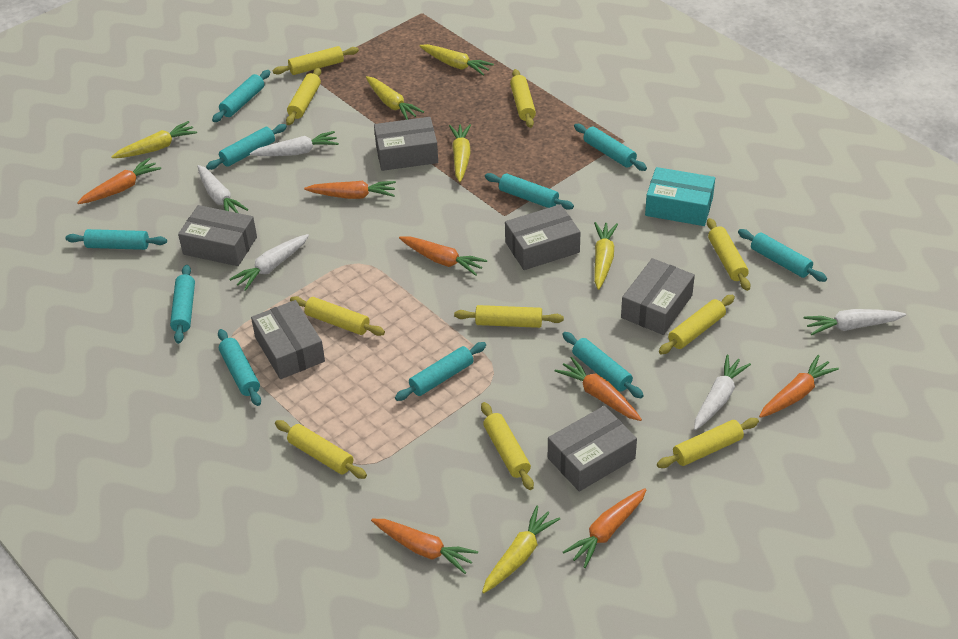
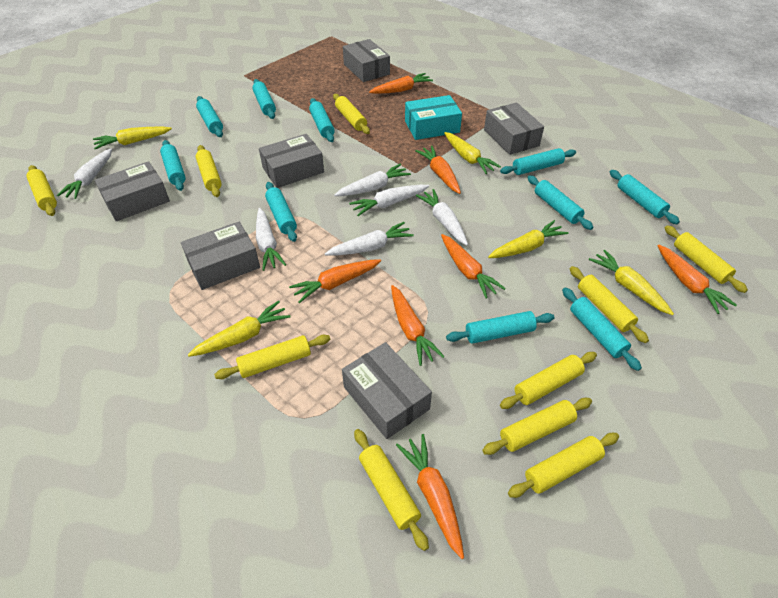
white carrot: [198,165,248,213] [229,234,309,291] [250,131,339,156] [694,355,751,430] [804,309,906,335] = 5 -> [57,149,112,199] [256,208,286,271] [325,222,414,256] [334,164,411,196] [349,185,429,216] [416,189,468,245] = 6
yellow carrot: [111,121,197,158] [366,76,424,120] [420,44,494,76] [449,124,471,182] [482,506,560,593] [594,222,618,290] = 6 -> [93,127,172,149] [188,301,291,357] [444,132,501,174] [488,220,569,258] [589,250,674,315] = 5

